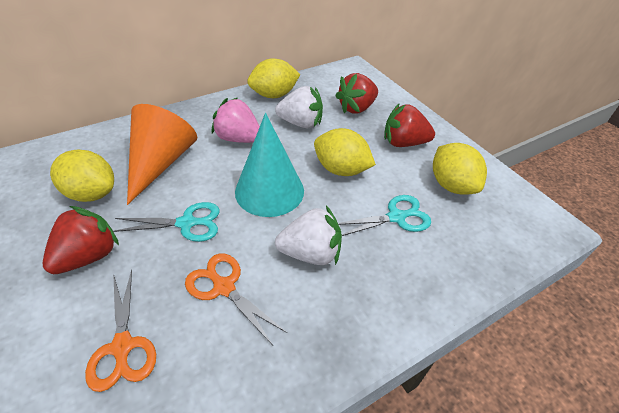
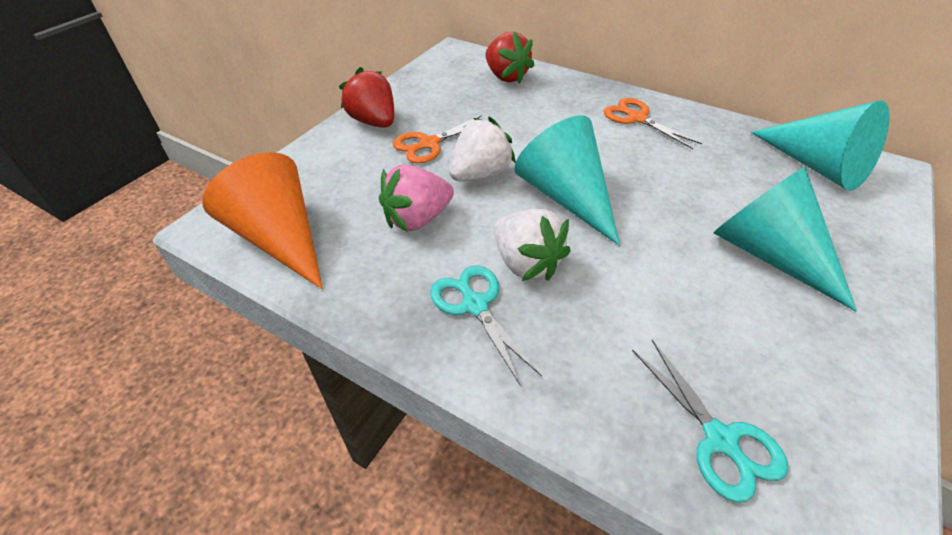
red strawberry: [43,206,119,274] [335,73,378,114] [384,103,435,147] = 3 -> [339,67,394,128] [485,32,535,84] = 2
turquoise cone: [235,113,304,217] = 1 -> [514,115,620,246] [714,167,857,312] [751,100,890,191] = 3
yellow lemon: [50,149,114,202] [247,58,300,98] [314,128,376,176] [433,143,487,195] = 4 -> none = 0

